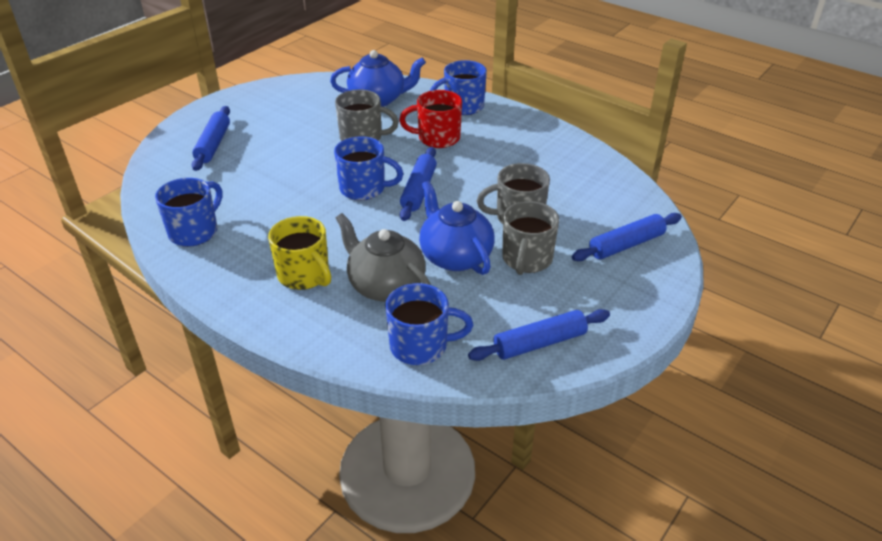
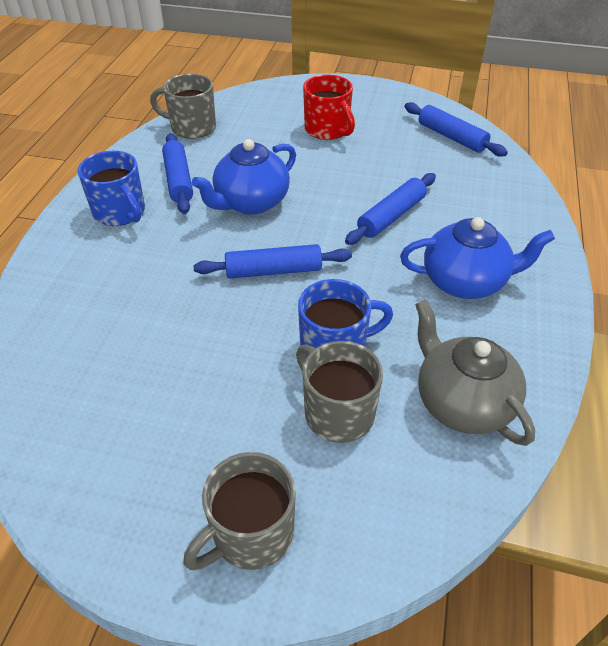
blue mug: [155,178,222,247] [334,136,404,200] [385,283,473,365] [430,60,487,115] = 4 -> [78,151,145,226] [298,279,393,358] = 2
yellow mug: [268,216,331,290] = 1 -> none = 0

